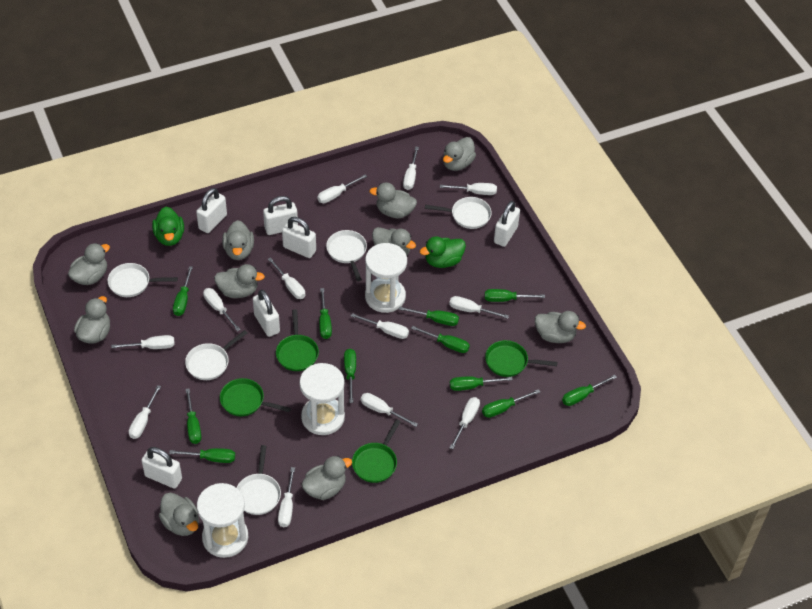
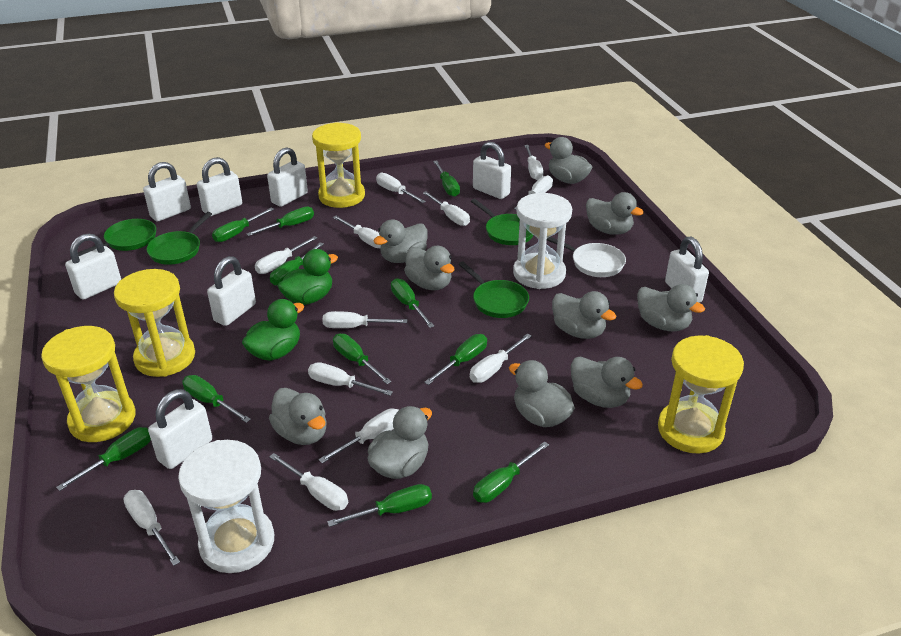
white hourglass: [197,483,248,558] [299,363,345,435] [365,243,407,313] = 3 -> [178,440,274,573] [513,193,572,289] = 2
white padlock: [141,447,182,489] [196,188,227,233] [253,290,280,337] [263,196,298,235] [282,217,316,258] [494,201,520,247] = 6 -> [65,233,121,300] [143,162,191,222] [148,389,212,469] [197,157,242,216] [207,256,256,326] [267,148,308,207] [473,142,511,199] [665,237,709,303] = 8
white pan: [108,263,178,297] [185,330,247,380] [236,445,281,515] [326,230,367,281] [425,197,492,229] = 5 -> [547,237,626,277] = 1
yellow hourglass: none = 0 -> [41,326,135,442] [114,269,195,377] [312,122,365,208] [658,335,744,454] = 4

